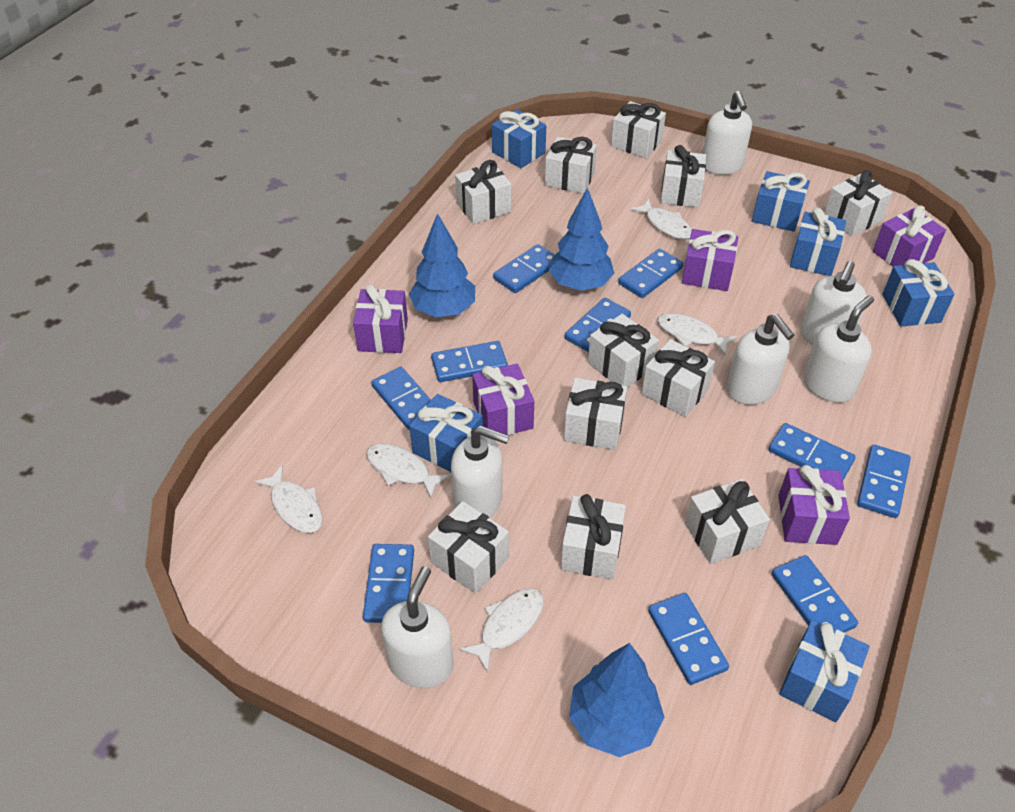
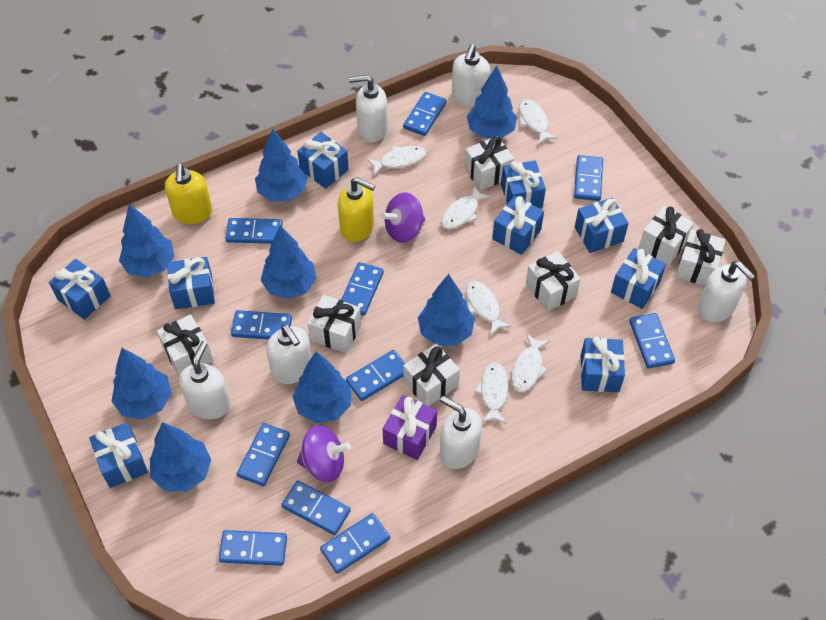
blue domino: [363,544,414,623] [371,366,431,430] [431,341,508,382] [493,244,555,293] [565,298,631,352] [618,249,684,298] [648,593,729,685] [768,423,856,480] [771,555,858,633] [857,445,911,518] = 10 -> [219,530,287,566] [225,218,283,244] [231,310,292,340] [237,423,290,486] [281,480,351,535] [320,513,390,574] [341,262,384,316] [346,350,405,401] [403,92,447,136] [574,155,603,201] [629,313,675,368] = 11
blue gift: [409,394,483,472] [492,109,546,168] [752,171,810,232] [779,619,869,722] [790,208,846,276] [882,259,955,327] = 6 -> [49,258,111,320] [89,422,148,488] [167,257,215,309] [297,132,349,189] [492,196,544,255] [501,160,546,208] [575,198,629,253] [581,337,625,392] [611,248,666,309] = 9
blue tree: [409,213,475,317] [549,187,614,291] [569,643,664,757] = 3 -> [111,348,172,419] [119,204,174,278] [150,422,211,492] [255,129,308,202] [261,226,317,299] [292,352,351,423] [418,274,475,346] [467,66,517,139] = 8
purple gift: [353,284,408,353] [472,364,534,435] [682,229,738,291] [778,465,850,545] [873,206,946,266] = 5 -> [383,395,437,460] = 1
purple spinning top: none = 0 -> [297,426,351,482] [381,192,425,243] = 2
white fish: [254,465,322,533] [366,443,450,498] [459,588,544,673] [630,199,692,239] [657,313,737,356] = 5 -> [367,146,426,175] [441,186,491,229] [466,281,512,336] [474,362,509,424] [511,334,550,392] [519,99,558,144] = 6
white gift: [428,501,509,594] [455,160,511,224] [545,137,597,194] [561,494,626,580] [564,378,627,450] [588,314,659,387] [611,101,666,158] [642,339,715,417] [660,145,706,208] [685,479,770,564] [824,170,892,236] = 11 -> [157,315,213,376] [308,295,361,353] [403,343,460,406] [464,136,514,191] [526,251,581,312] [639,206,694,266] [675,229,726,286] = 7
yellow soap dispenser: none = 0 -> [165,163,212,224] [338,177,375,242] = 2

